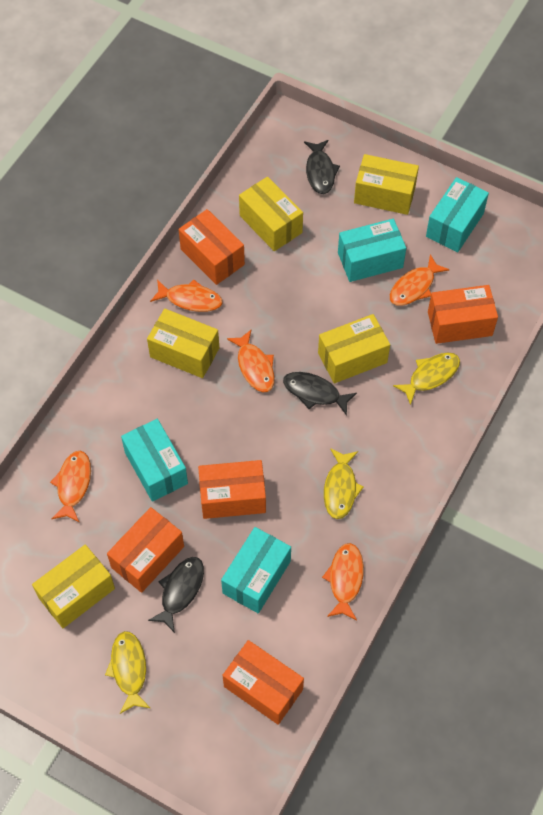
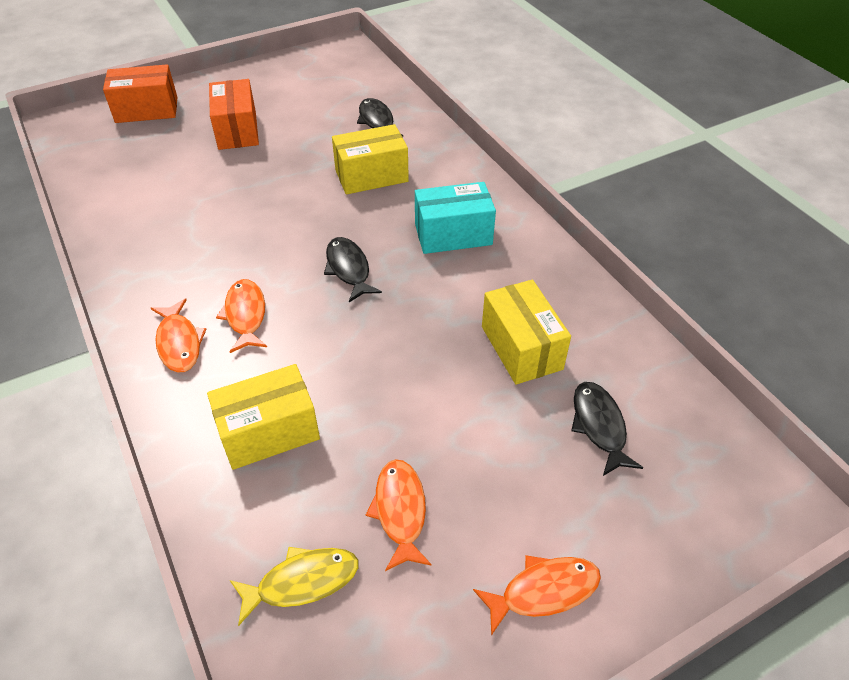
orange box: [107,507,184,593] [178,209,245,285] [198,460,266,519] [222,640,304,725] [428,285,498,344] = 5 -> [103,64,178,123] [209,79,259,150] = 2
orange fish: [50,451,91,523] [150,279,223,312] [227,330,275,392] [322,543,364,620] [390,254,450,306] = 5 -> [151,299,207,373] [216,279,267,353] [366,459,432,571] [473,555,601,636] = 4
turquoise box: [121,419,188,502] [221,527,291,613] [338,219,406,282] [426,177,489,252] = 4 -> [415,182,496,254] = 1
yellow box: [32,545,115,628] [147,309,219,378] [239,177,303,251] [318,314,390,383] [354,154,419,215] = 5 -> [207,364,320,470] [332,124,409,194] [482,280,571,385] = 3
yellow fish: [105,631,150,714] [324,448,364,519] [393,353,460,405] = 3 -> [230,547,359,626] = 1

